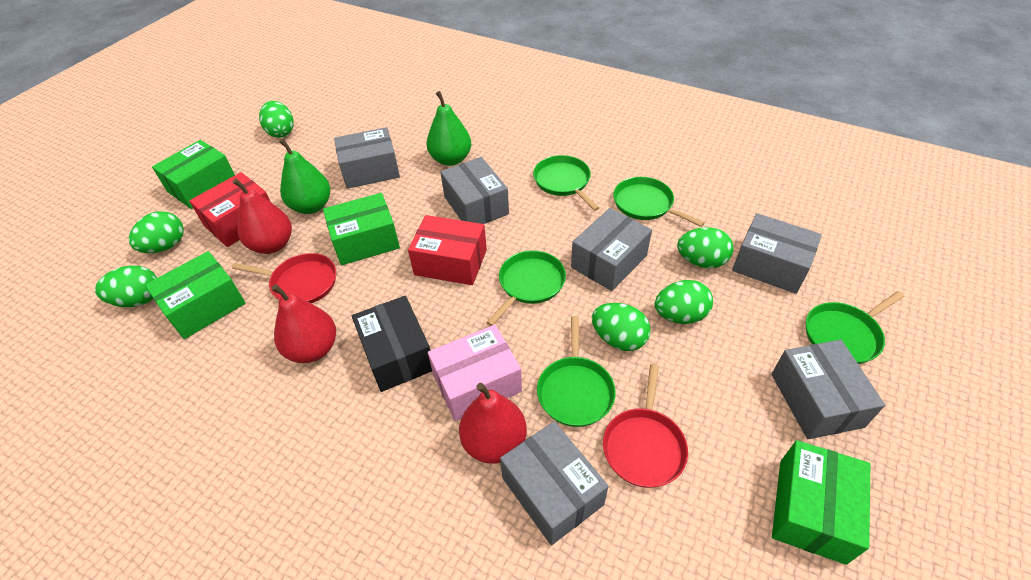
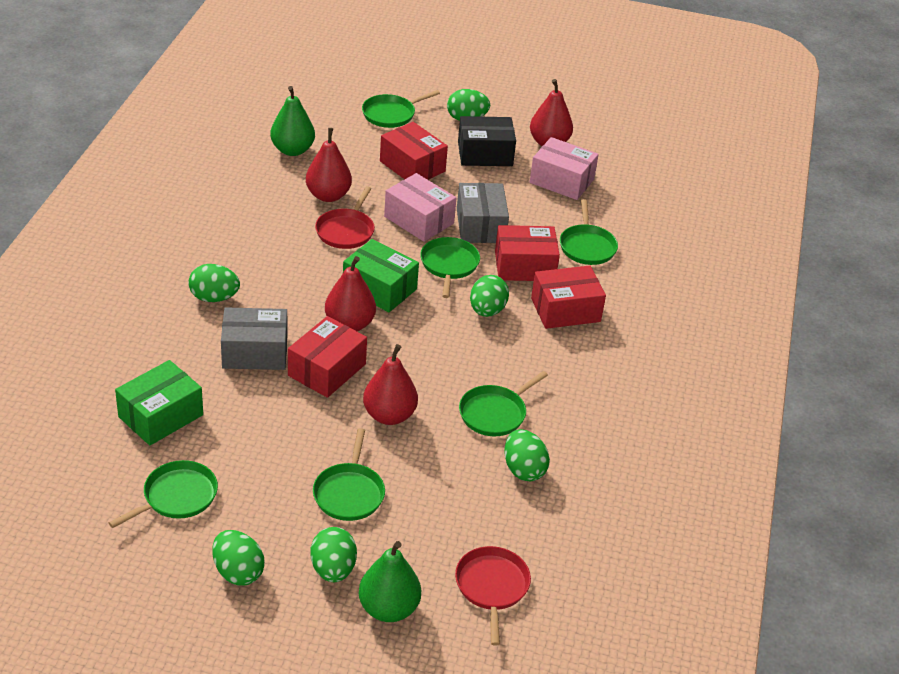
green box: [145,251,246,339] [152,140,235,209] [323,193,400,265] [772,440,870,565] = 4 -> [115,360,203,446] [343,239,419,312] = 2
green pan: [486,250,566,326] [533,155,599,211] [537,316,616,427] [613,177,705,227] [806,291,904,364] = 5 -> [109,460,218,528] [313,428,385,521] [362,90,440,128] [420,237,480,298] [459,371,548,436] [560,199,618,265] = 6
grey box: [334,127,400,189] [440,157,509,224] [500,421,609,545] [571,208,652,291] [732,213,822,294] [771,340,885,439] = 6 -> [221,307,287,370] [457,183,509,243] = 2
pink box: [428,325,522,421] = 1 -> [384,173,457,242] [530,137,599,200] = 2
red box: [189,172,271,247] [408,215,487,285] = 2 -> [288,316,367,398] [380,122,448,180] [495,225,560,281] [531,265,606,329] = 4
red pear: [232,178,292,254] [271,284,336,363] [459,383,527,464] = 3 -> [306,128,352,202] [325,256,376,331] [363,344,418,425] [530,79,573,146] = 4

